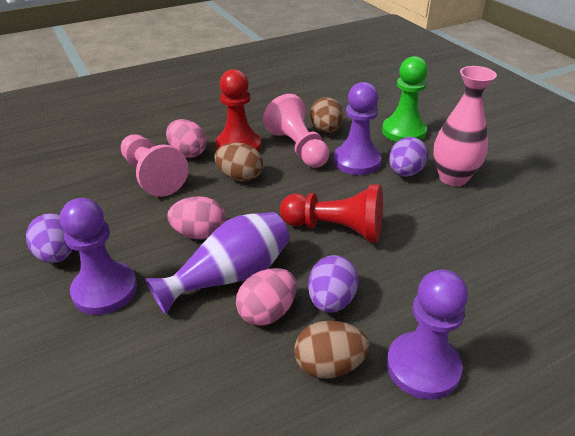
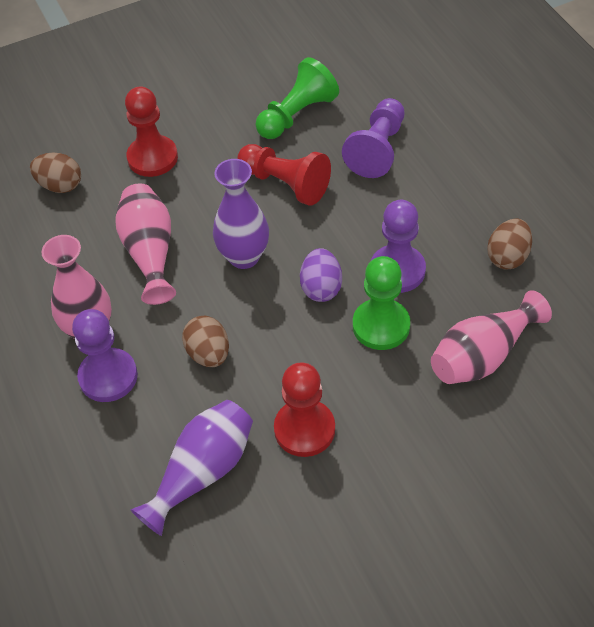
green pawn: [382,56,428,142] = 1 -> [256,57,339,139] [353,256,410,350] = 2
pink egg: [166,119,207,158] [167,196,226,240] [236,268,297,326] = 3 -> none = 0
pink pawn: [121,134,188,197] [263,94,329,168] = 2 -> none = 0
pink vase: [433,66,497,186] = 1 -> [42,235,112,339] [115,183,176,305] [431,290,552,384] = 3
purple egg: [26,213,73,263] [308,255,359,313] [389,137,428,177] = 3 -> [300,248,342,302] = 1
purple vase: [145,212,290,315] = 1 -> [131,400,253,536] [213,159,269,269] = 2
red pawn: [215,69,261,152] [280,184,383,243] = 2 -> [125,87,178,177] [237,144,331,206] [274,362,335,457] = 3

